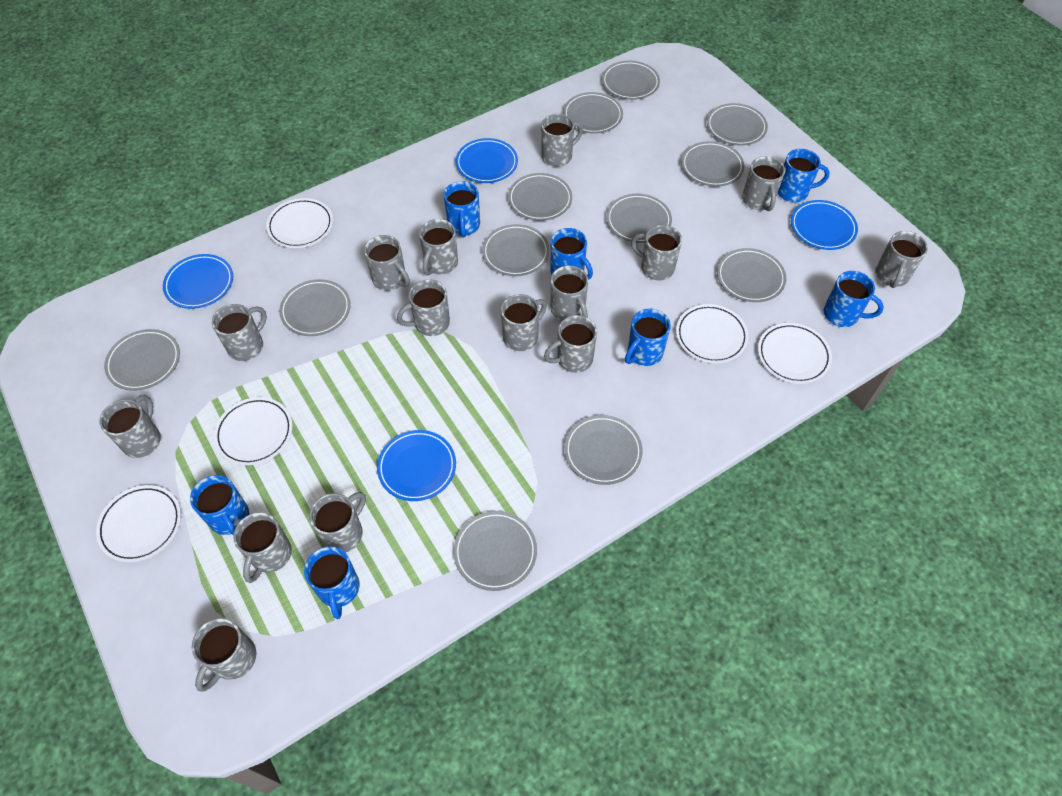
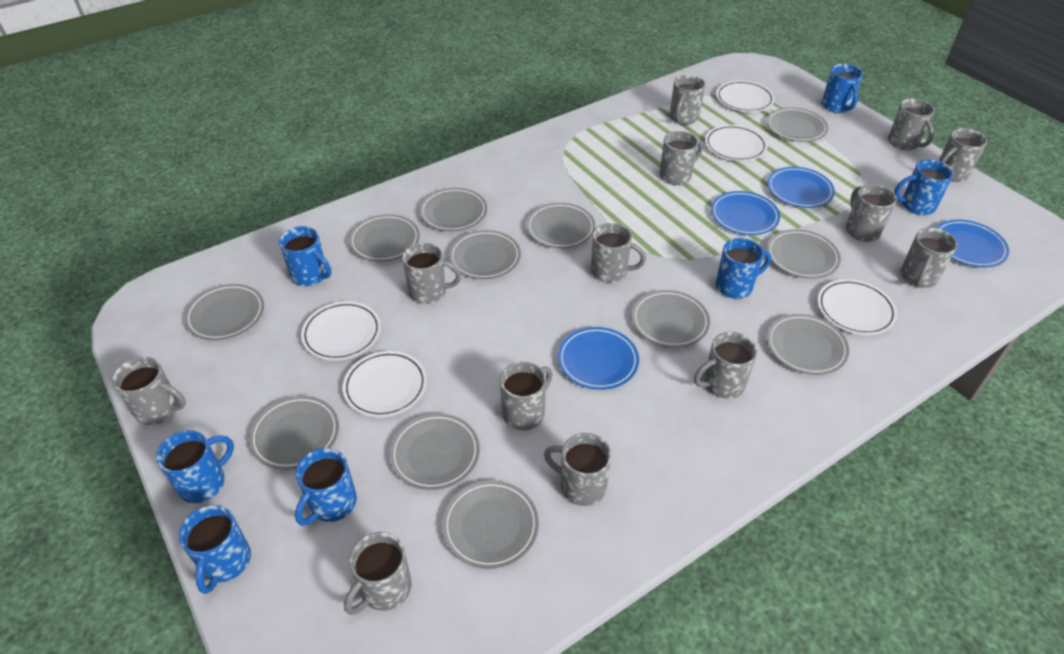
grey mug: [99,395,161,458] [192,618,256,692] [212,304,267,361] [233,512,292,583] [309,492,366,553] [364,235,410,291] [397,279,450,336] [419,219,458,275] [501,294,547,351] [541,114,583,167] [544,315,597,373] [550,265,588,321] [631,225,682,280] [742,156,785,211] [875,231,928,288] = 15 -> [112,357,186,425] [344,532,412,615] [402,243,461,304] [500,362,552,430] [544,433,612,506] [591,223,646,283] [660,131,703,185] [670,75,705,125] [694,332,757,399] [846,184,897,242] [888,99,935,150] [900,228,958,288] [939,128,987,182] = 13

